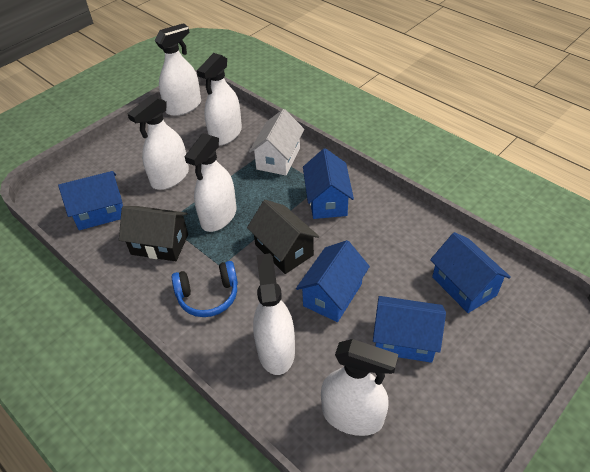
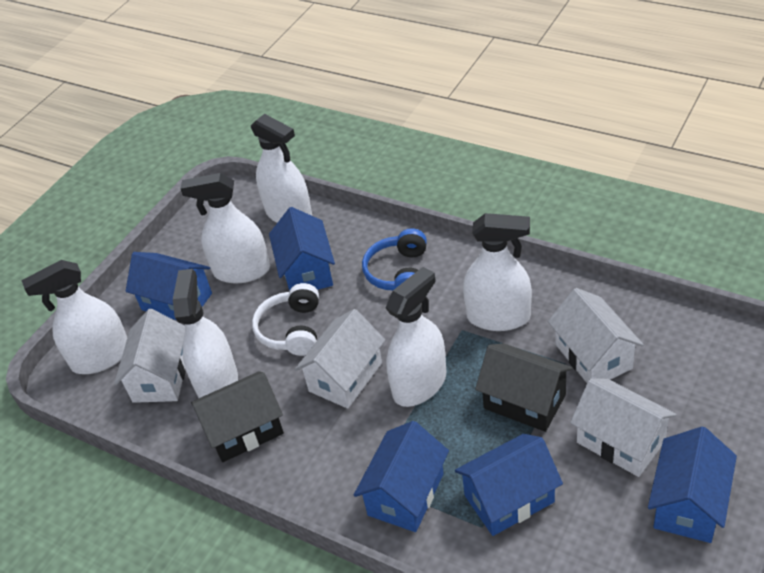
white headphones: none = 0 -> [252,283,319,356] = 1
white house: [249,109,304,176] = 1 -> [114,309,186,403] [295,309,385,409] [548,288,644,383] [570,378,677,477] = 4

